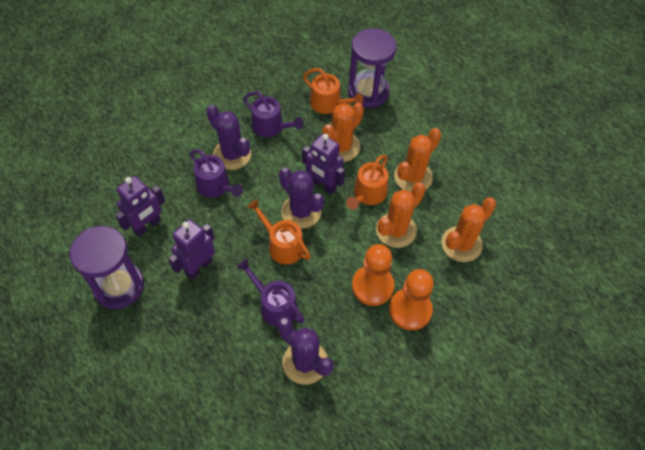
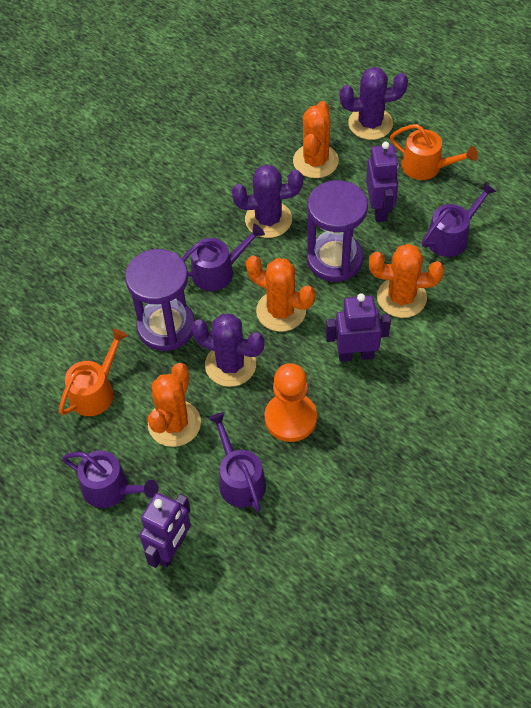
orange pawn: [352,244,394,306] [389,269,434,330] = 2 -> [264,363,317,442] = 1
orange watering can: [247,199,311,264] [303,68,363,114] [346,155,388,210] = 3 -> [59,329,128,416] [390,124,478,180] = 2
purple watering can: [190,149,243,198] [237,259,305,327] [243,91,304,138] = 3 -> [62,450,159,508] [182,224,265,291] [208,412,266,512] [422,182,497,257] = 4

